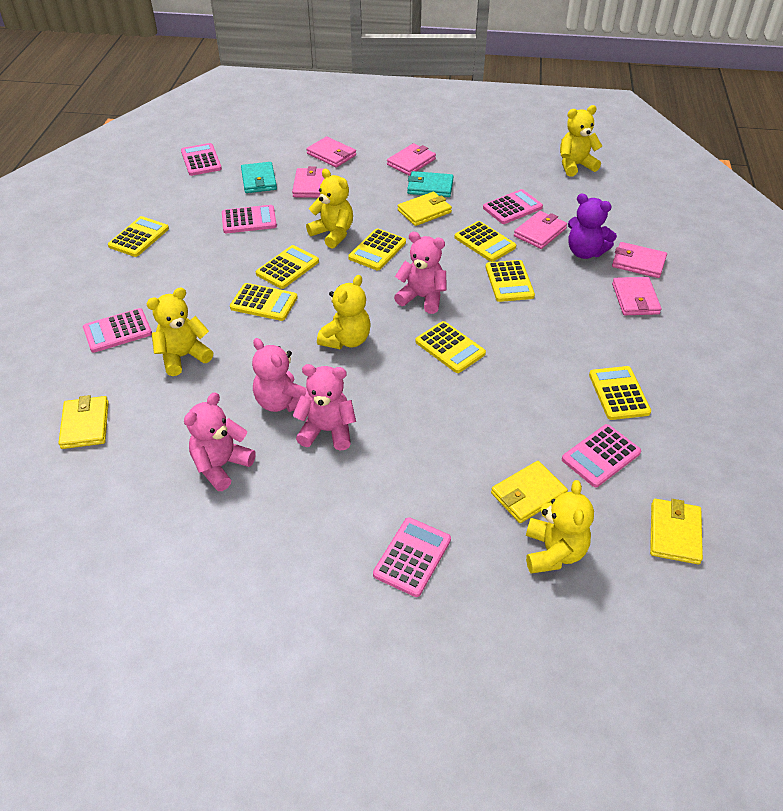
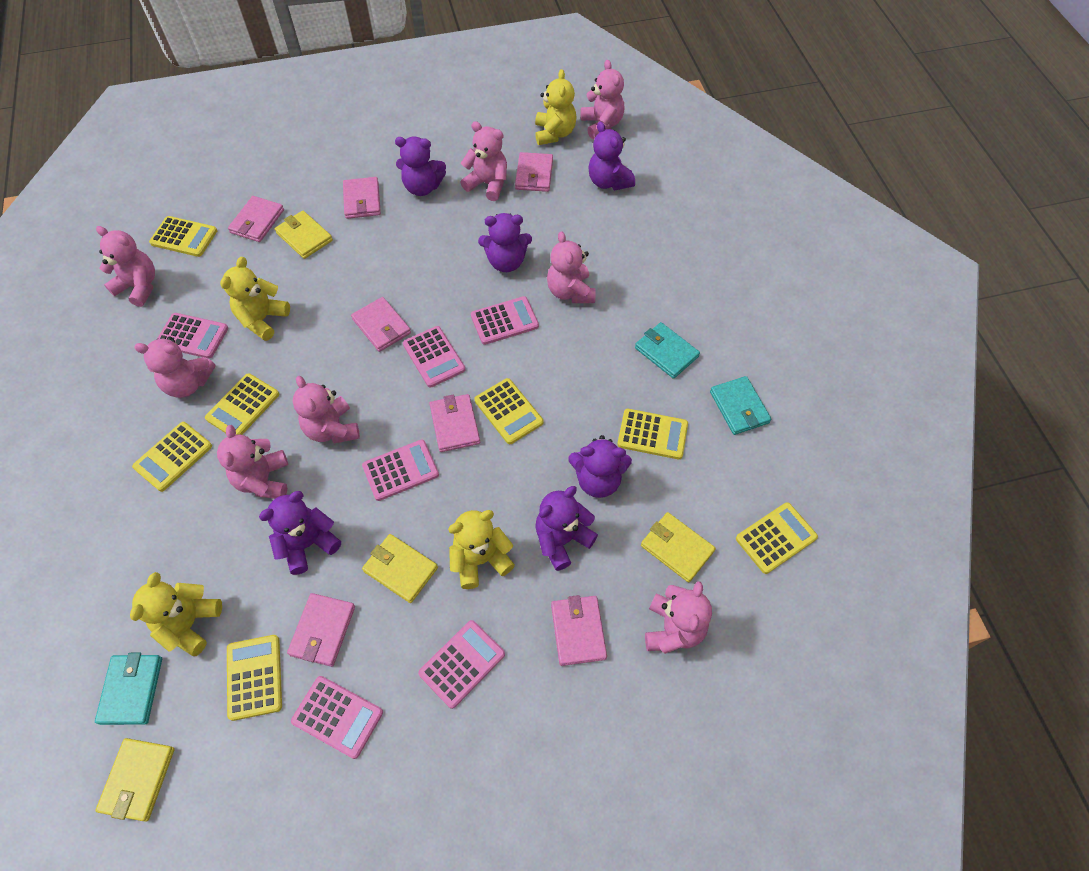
pink teddy bear: [184,392,256,491] [252,338,309,412] [293,364,356,451] [394,232,447,314] = 4 -> [96,226,155,307] [134,337,215,398] [217,425,288,499] [293,376,360,443] [460,121,507,201] [547,231,596,303] [581,60,624,139] [645,581,712,654] = 8
pink wallet: [292,166,324,198] [306,137,356,167] [387,143,436,176] [514,211,567,249] [612,242,667,278] [612,277,662,315] = 6 -> [228,196,284,242] [287,593,355,667] [343,177,381,219] [351,297,411,352] [429,394,480,452] [515,152,553,192] [551,595,607,666] = 7
purple teddy bear: [568,193,617,259] = 1 -> [259,491,341,575] [395,136,446,196] [478,213,532,272] [535,486,598,571] [568,435,632,498] [588,122,635,191] = 6
turquoise wallet: [241,162,277,193] [407,171,454,197] = 2 -> [95,653,162,725] [635,322,700,379] [710,376,772,435] = 3
yellow calculator: [108,216,169,257] [230,283,298,321] [256,245,319,289] [348,228,406,270] [415,321,486,373] [454,221,516,262] [486,260,535,302] [589,366,651,420] = 8 -> [132,422,212,492] [149,216,217,257] [205,373,279,435] [227,635,282,721] [474,378,543,444] [617,409,688,459] [736,502,818,574] = 7
yellow teddy bear: [146,287,213,376] [306,169,353,249] [317,275,371,349] [526,480,594,574] [560,105,602,177] = 5 -> [130,572,222,656] [220,257,290,341] [448,510,515,589] [535,69,577,145] = 4

